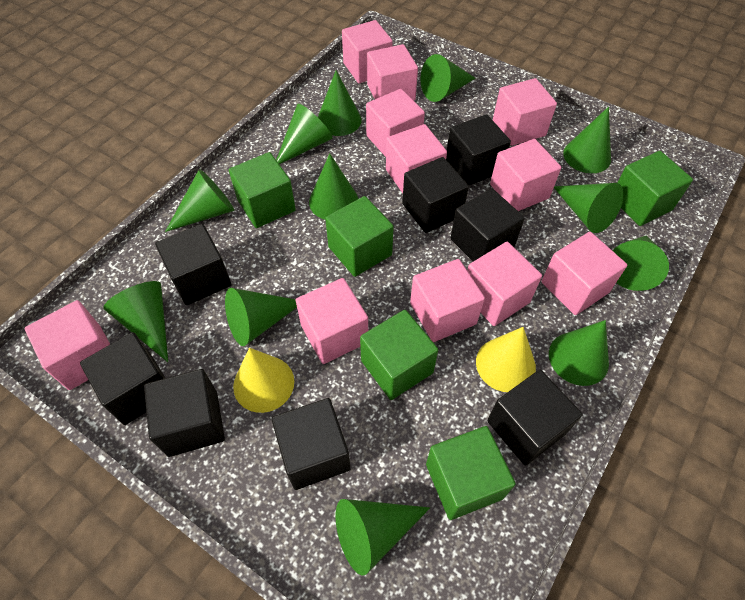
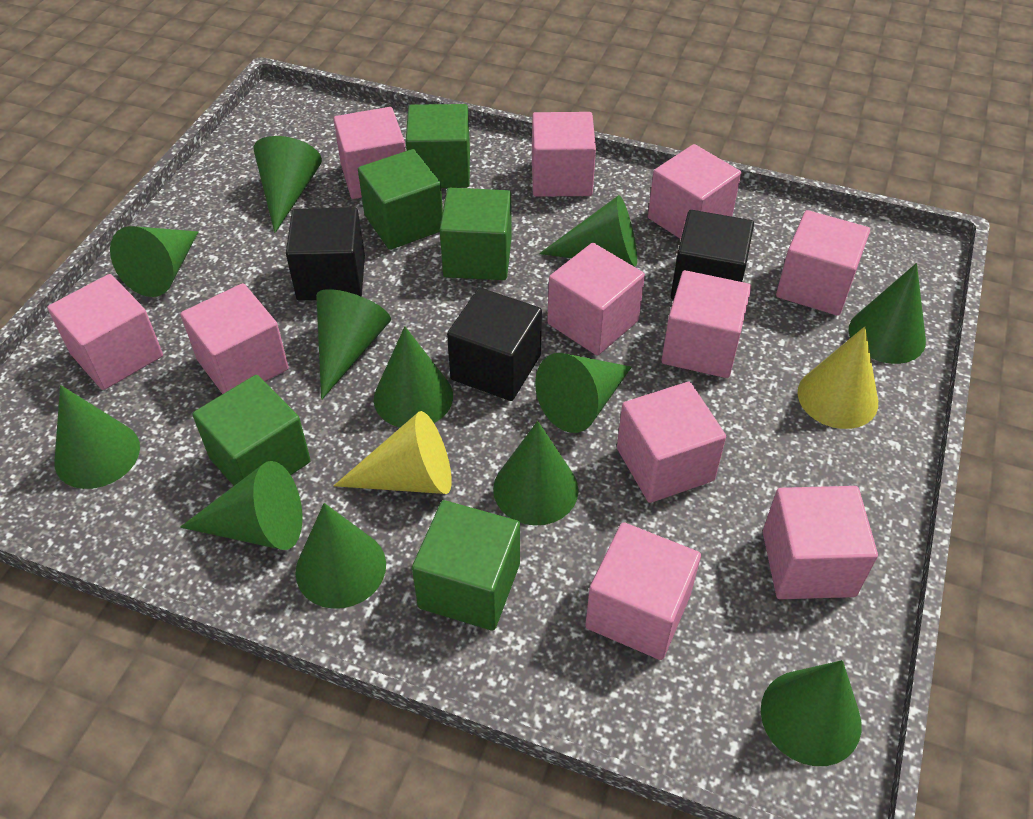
black cube: [80,332,165,425] [144,369,225,457] [155,224,232,305] [272,398,351,490] [402,157,469,233] [446,114,511,186] [451,188,525,261] [487,370,583,465] = 8 -> [286,207,365,300] [447,288,542,401] [671,210,754,300] = 3

